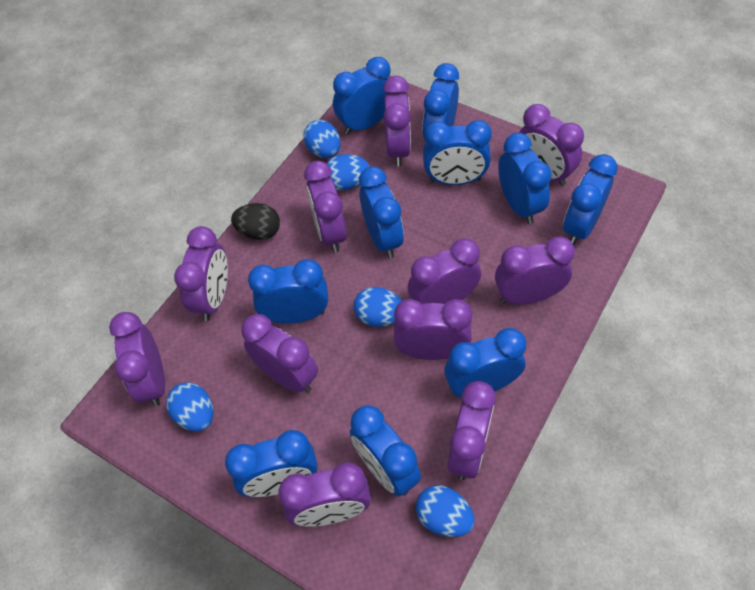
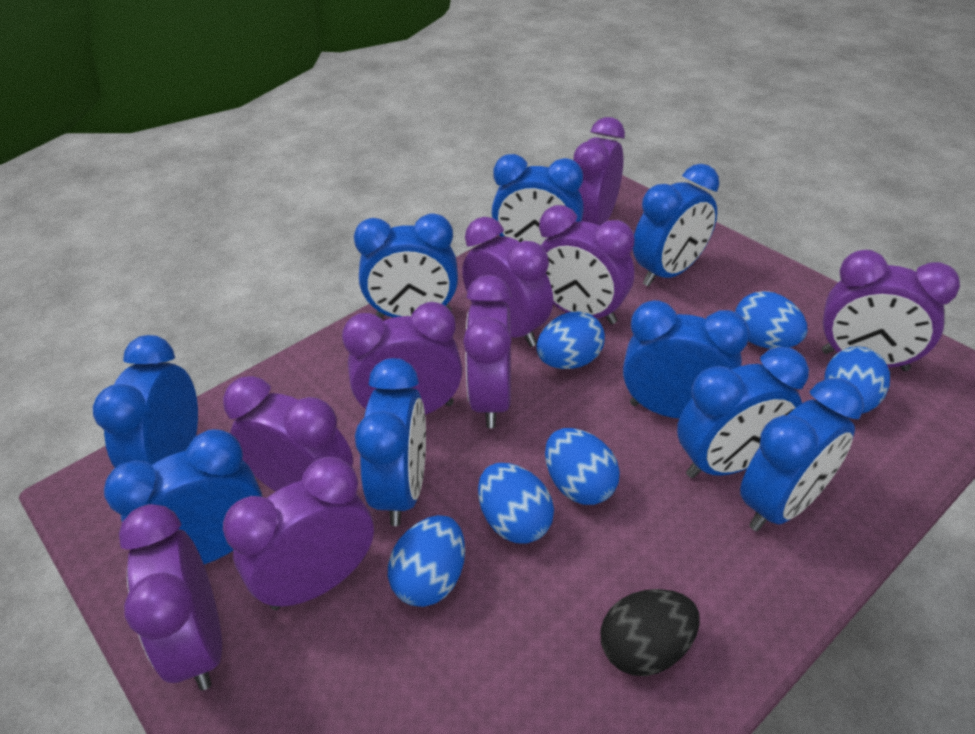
blue clock: [225,430,318,497] [248,259,328,324] [333,57,391,134] [350,405,421,496] [359,166,404,258] [422,63,459,140] [423,120,492,185] [444,328,526,398] [498,133,552,224] [563,154,618,246] = 10 -> [93,335,198,468] [104,429,262,564] [354,214,458,318] [355,358,426,526] [492,154,584,245] [623,300,750,418] [633,164,719,286] [677,347,809,478] [740,378,864,531] = 9
blue egg: [166,382,213,431] [304,120,340,158] [326,154,370,190] [354,287,402,327] [416,485,475,537] = 5 -> [388,515,465,607] [478,463,554,544] [536,311,605,369] [545,428,620,505] [735,291,807,349] [824,346,890,414] = 6
purple clock: [109,312,165,407] [174,226,228,321] [242,314,318,393] [279,462,371,527] [304,161,347,253] [383,76,411,167] [394,299,472,360] [408,238,481,304] [448,381,496,480] [495,237,575,305] [519,104,584,186] = 11 -> [119,504,222,690] [223,376,353,492] [223,457,374,610] [342,302,462,415] [463,217,553,347] [463,275,512,428] [539,205,634,324] [573,117,625,226] [822,250,960,371] = 9

